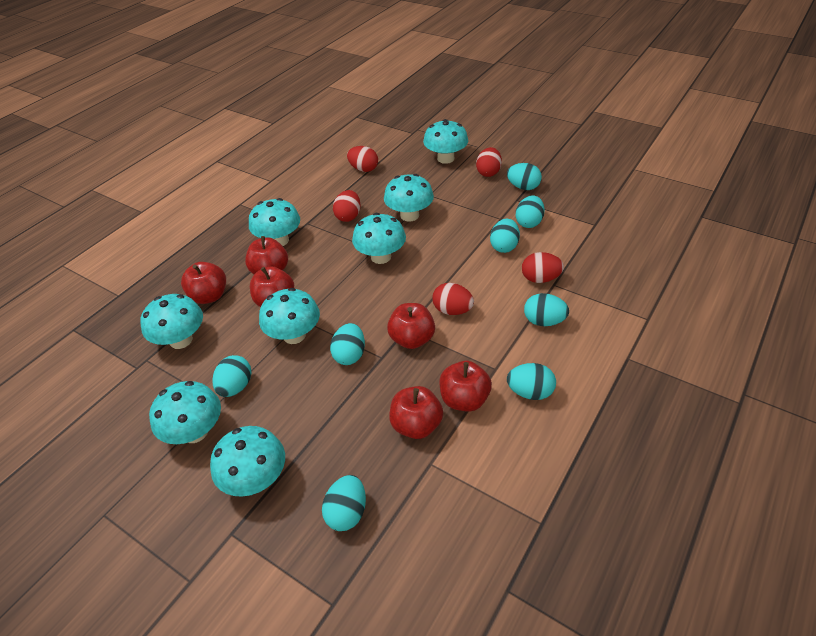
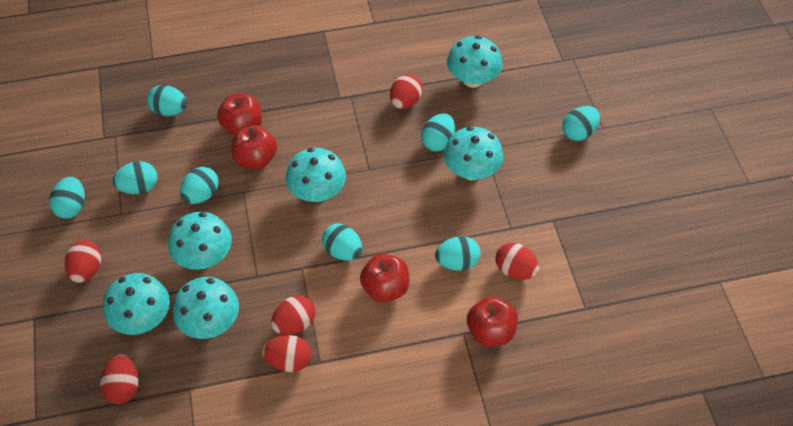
red apple: [181,262,226,304] [245,236,288,274] [250,266,294,307] [387,303,435,349] [389,386,443,439] [439,361,492,412] = 6 -> [217,93,262,135] [231,125,277,169] [360,254,409,302] [467,296,518,347] = 4
red egg: [333,190,361,222] [347,146,378,172] [432,283,474,315] [476,147,502,177] [522,252,564,283] = 5 -> [65,240,101,283] [100,355,139,404] [262,335,311,372] [271,295,315,335] [390,74,423,109] [496,243,539,280] = 6
turquoise mushroom: [140,294,203,349] [149,381,221,444] [210,426,285,497] [249,198,300,246] [259,288,320,344] [352,213,406,264] [384,174,434,221] [423,119,468,164] = 8 -> [103,273,170,335] [168,212,232,270] [173,277,239,339] [286,148,346,202] [444,126,503,180] [447,36,502,88] = 6

